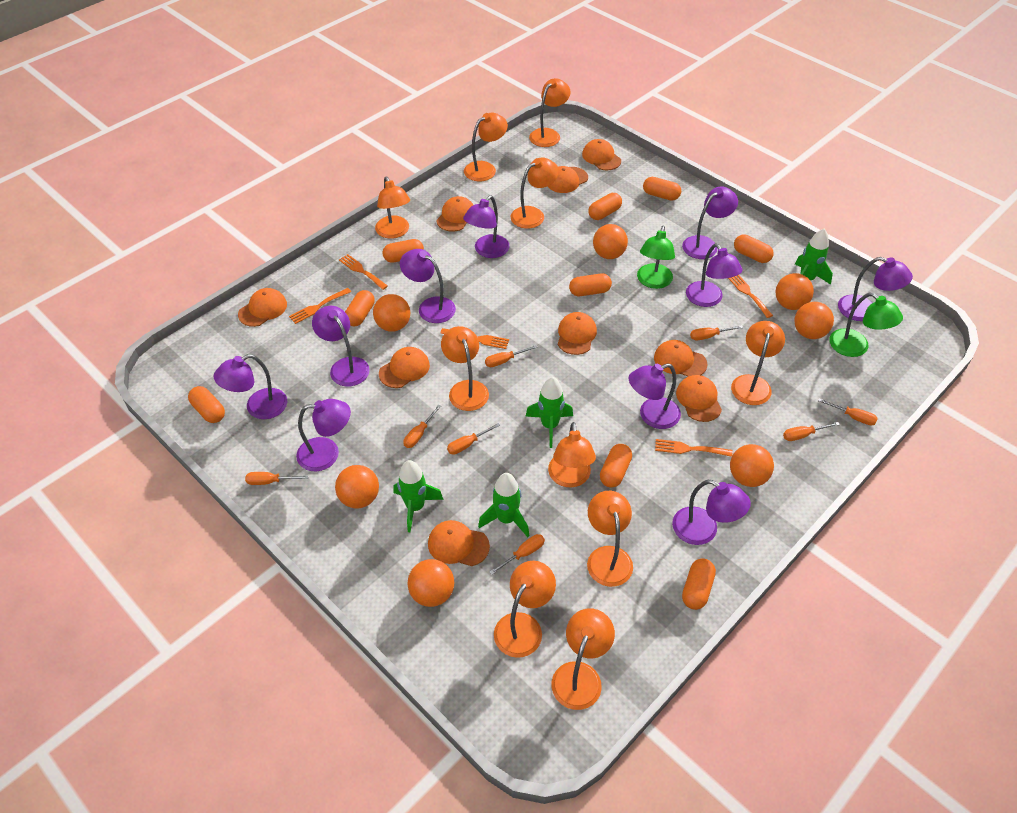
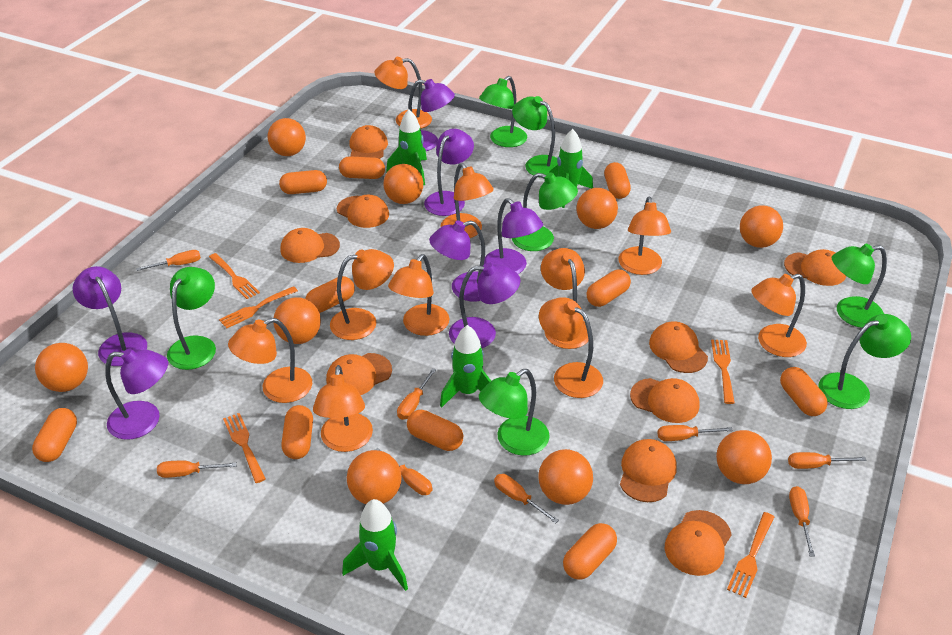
green lamp: [637,225,675,289] [829,293,903,357] = 2 -> [167,267,216,370] [479,76,527,147] [479,369,550,456] [512,96,558,178] [512,172,578,251] [818,314,911,409] [832,243,887,328] = 7
orange ball: [335,465,379,508] [373,294,411,332] [407,559,454,607] [593,224,628,259] [730,444,774,487] [776,273,814,310] [794,302,834,339] = 7 -> [35,343,88,392] [268,118,306,156] [273,297,321,344] [347,450,402,504] [384,164,423,204] [538,449,593,505] [576,188,618,229] [716,430,772,484] [740,205,783,248] = 9
orange capsule: [188,386,225,423] [345,290,375,326] [383,239,424,263] [569,273,612,296] [588,193,622,220] [600,444,632,488] [643,177,681,201] [682,558,716,610] [734,234,774,263] = 9 -> [32,408,77,462] [279,170,327,194] [281,405,313,459] [305,276,355,313] [339,156,385,179] [407,410,463,451] [563,523,617,580] [587,270,631,307] [604,162,631,199] [780,367,828,416] = 10
purple lamp: [214,354,287,419] [296,399,351,471] [312,306,370,386] [400,249,456,323] [463,196,509,258] [629,363,681,429] [672,480,751,545] [682,187,738,259] [686,243,743,307] [838,257,913,321] = 10 -> [72,266,147,366] [105,349,168,440] [409,79,455,151] [424,129,474,216] [429,220,485,301] [449,263,520,348] [484,198,543,274] = 7

